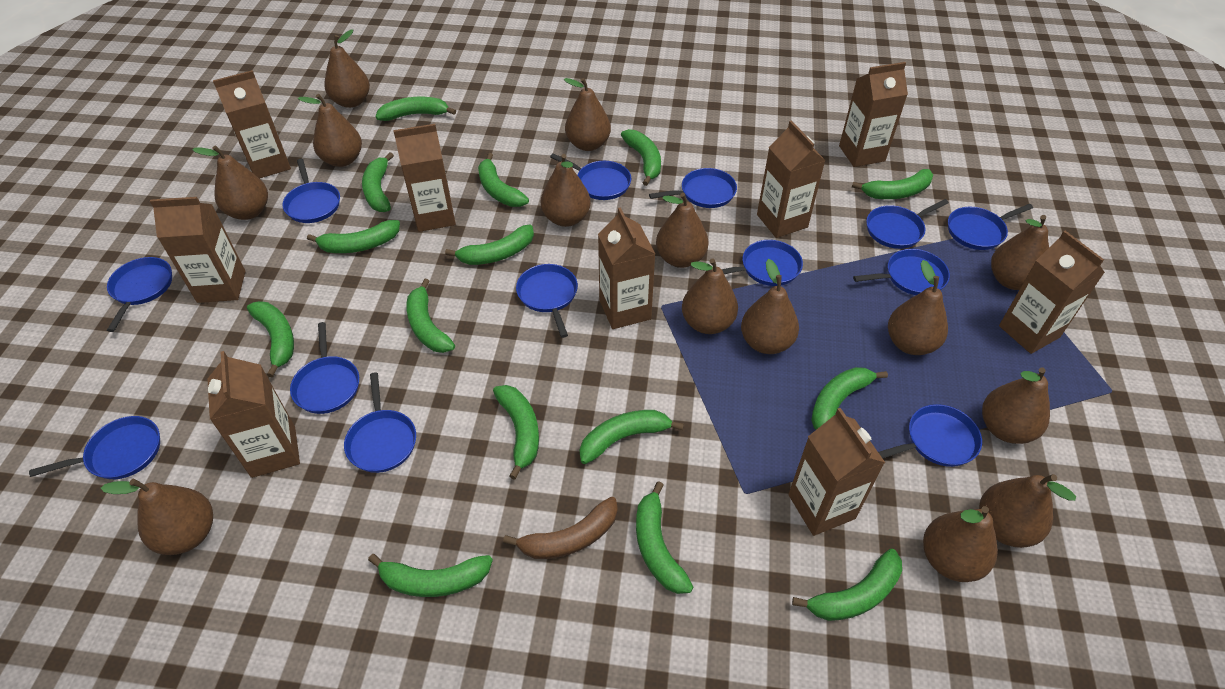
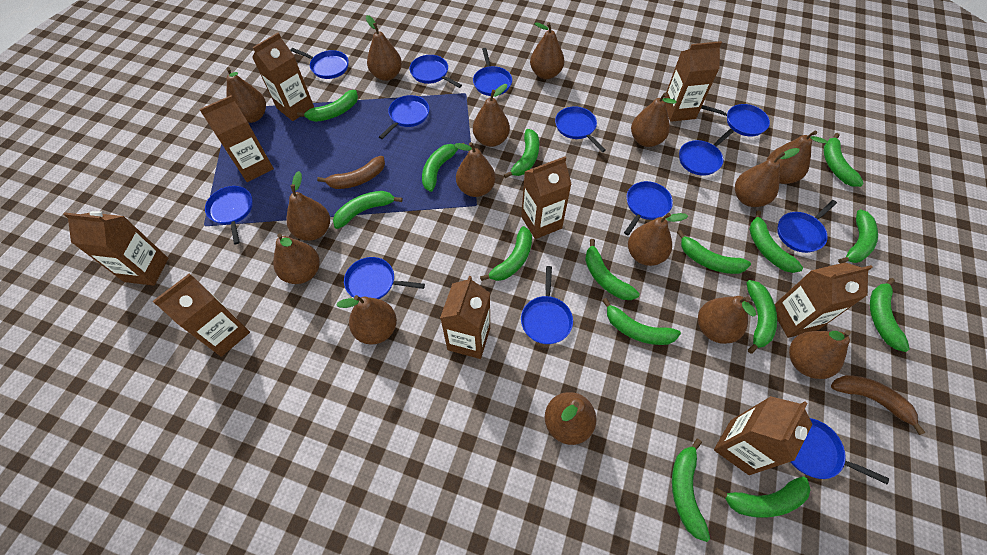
brown banana: [503,497,618,559] = 1 -> [317,156,385,189] [831,375,926,435] = 2
brown pear: [101,479,213,555] [192,145,268,220] [298,94,362,167] [325,30,370,108] [541,154,591,227] [564,78,611,151] [656,193,708,268] [682,259,738,334] [741,259,799,354] [888,260,948,355] [923,506,998,582] [979,474,1076,548] [982,368,1050,444] [991,215,1049,290] = 14 -> [226,67,266,123] [273,233,320,284] [286,171,330,241] [336,295,397,345] [366,15,402,81] [454,142,496,197] [473,84,510,147] [530,22,564,79] [545,392,596,445] [628,213,688,266] [631,92,677,147] [698,296,756,344] [735,148,800,207] [766,131,828,184] [789,330,851,379] = 15

